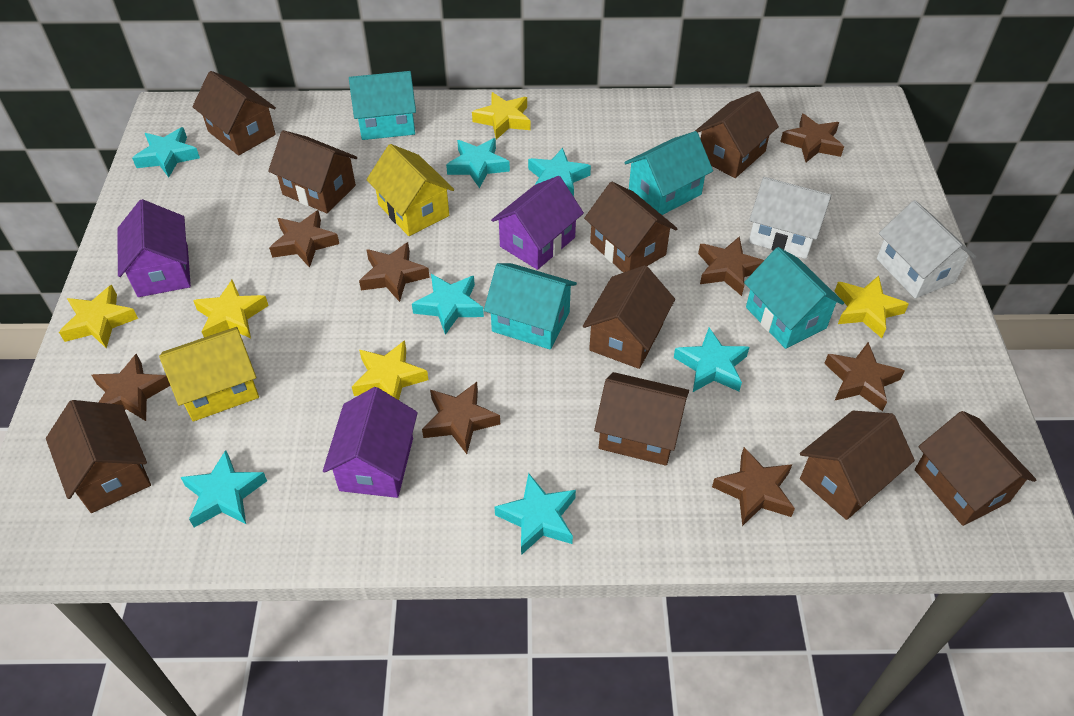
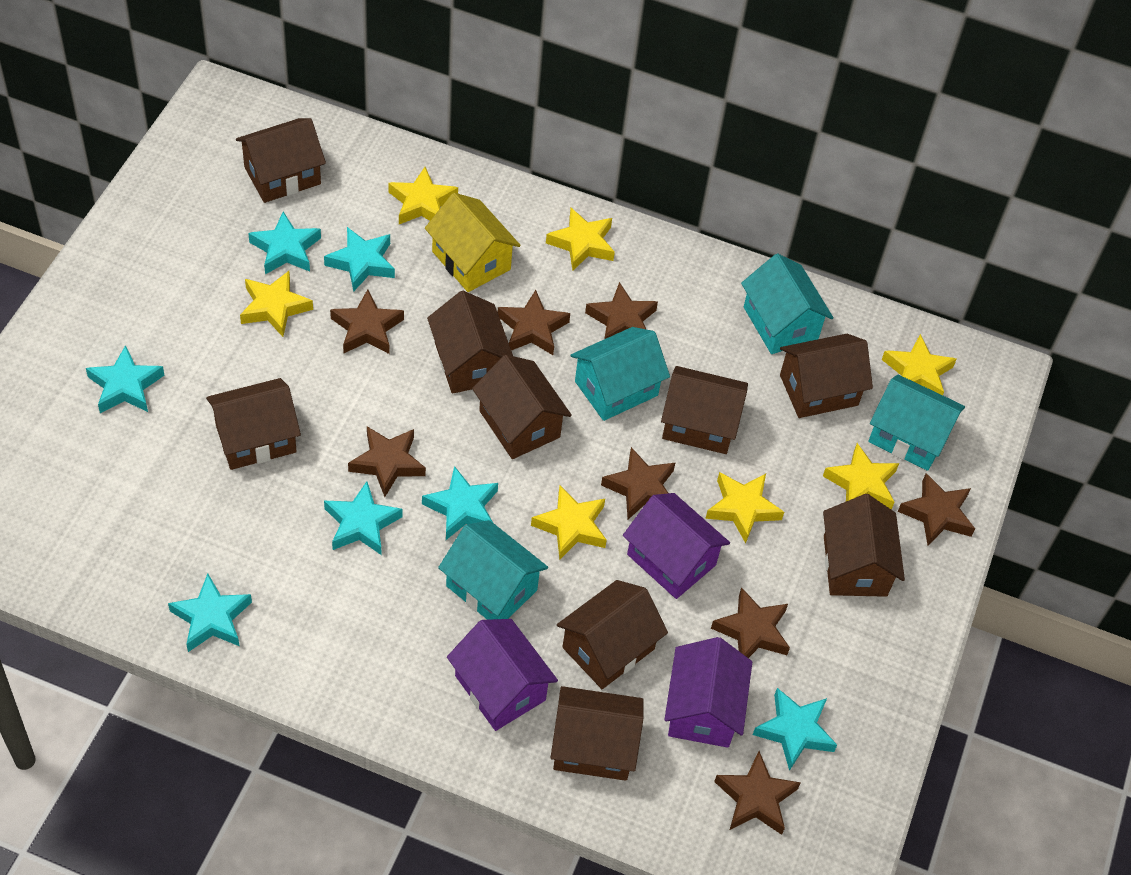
white house: [749,177,831,259] [877,200,976,299] = 2 -> none = 0
yellow house: [159,327,259,422] [366,144,454,236] = 2 -> [425,193,521,292] = 1
yellow star: [59,285,138,348] [193,280,269,338] [352,340,428,400] [472,92,530,140] [834,276,909,338] = 5 -> [240,271,313,337] [388,167,458,224] [531,486,607,560] [546,208,615,271] [705,472,784,543] [823,443,899,510] [882,334,957,395] = 7

